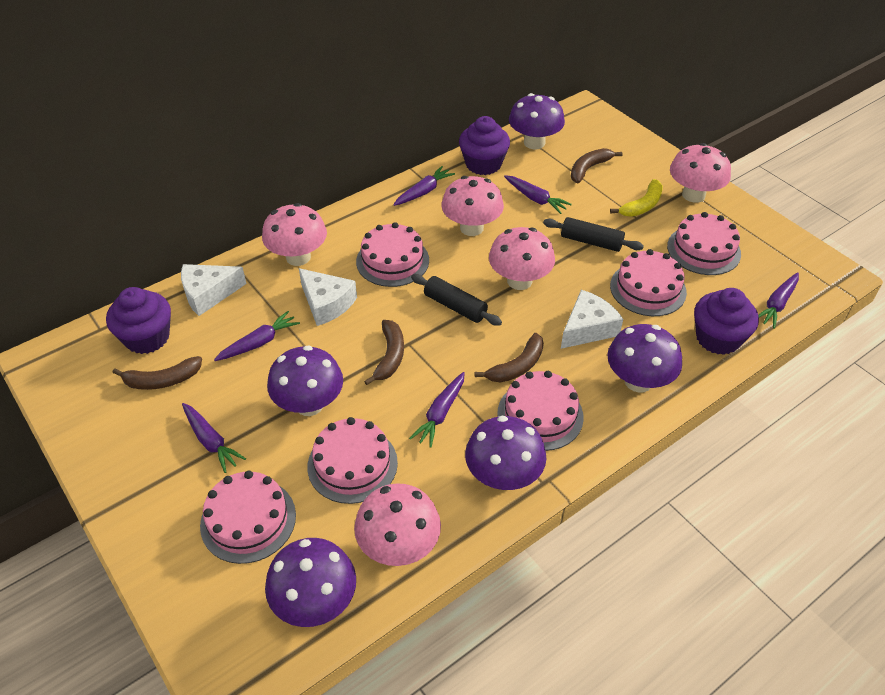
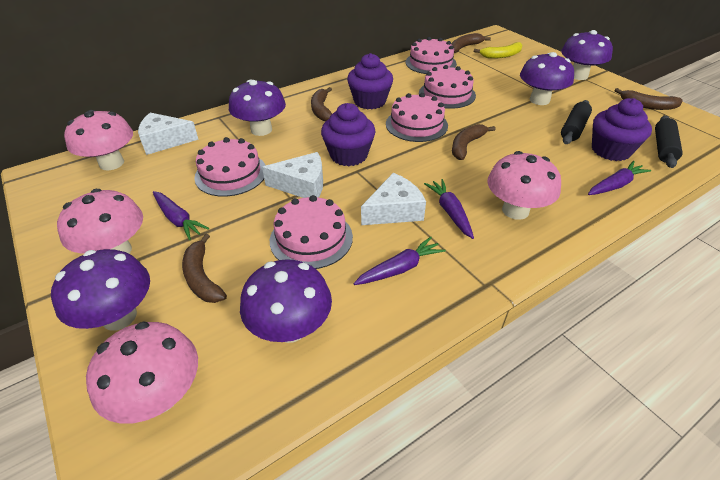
brown banana: [113,356,202,390] [364,320,404,385] [475,333,544,382] [571,148,623,183] = 4 -> [182,233,227,303] [311,87,332,121] [451,33,491,53] [452,124,496,160] [614,88,682,110] = 5
pink cake: [200,471,296,564] [307,417,398,504] [356,222,429,287] [497,371,584,451] [610,249,687,316] [667,212,741,275] = 6 -> [194,137,266,197] [270,195,353,269] [386,93,448,142] [406,37,457,74] [419,65,476,109] = 5
pink mushroom: [262,203,327,266] [354,483,441,566] [442,176,504,236] [489,227,555,290] [670,143,731,203] = 5 -> [57,189,143,254] [64,110,133,170] [86,321,198,424] [487,151,561,220] = 4
purple carrot: [182,403,246,473] [214,311,300,361] [393,166,455,206] [409,372,465,448] [504,175,572,214] [759,272,799,329] = 6 -> [153,191,209,240] [354,237,446,285] [424,179,474,239] [588,161,651,195] = 4

